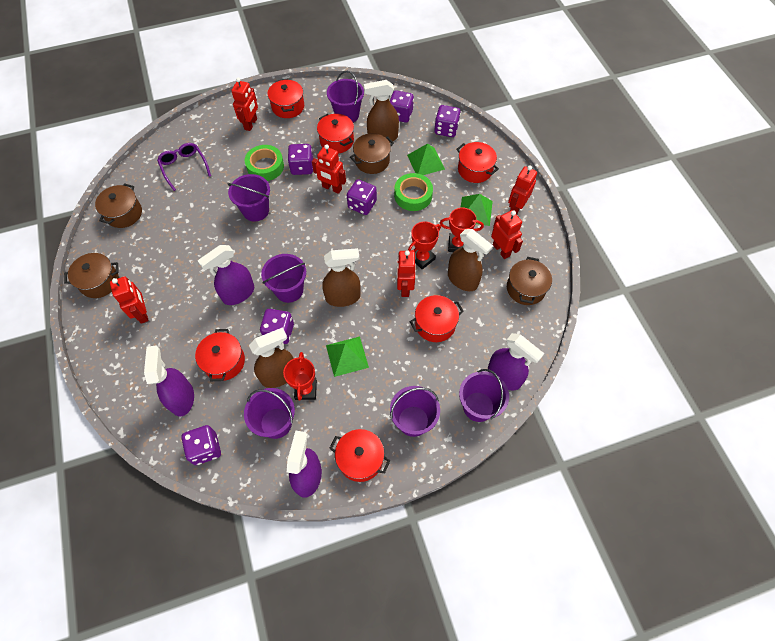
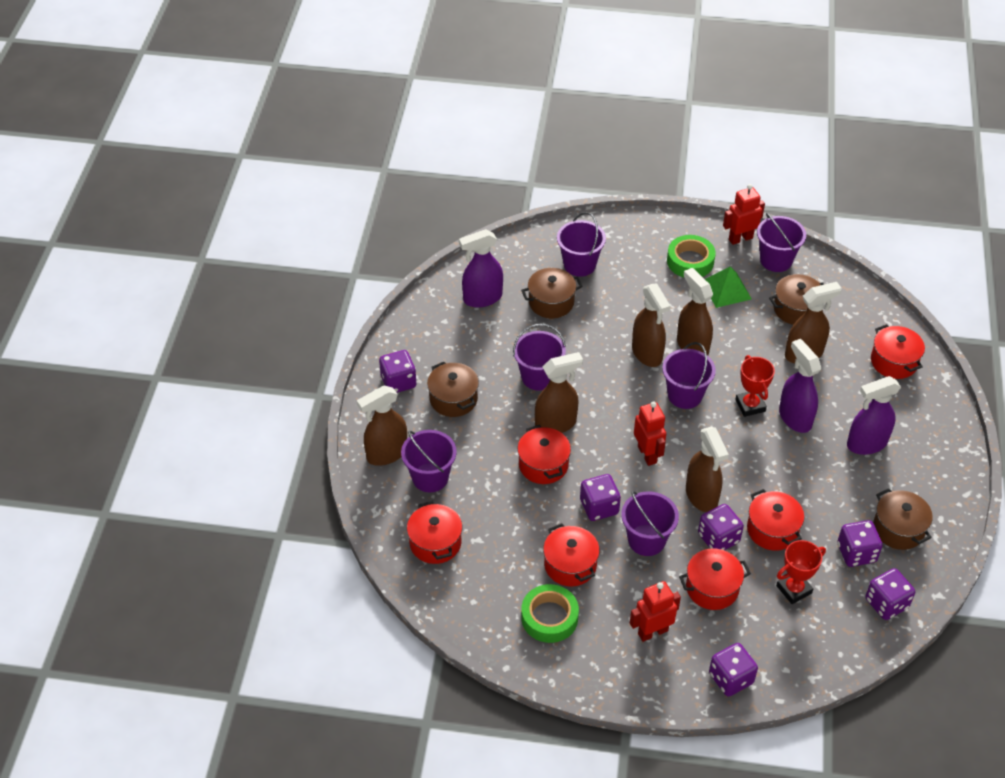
brown spray bottle: [249,327,294,388] [322,248,361,307] [364,80,399,143] [448,229,493,291] = 4 -> [357,386,407,466] [535,352,583,433] [632,284,671,367] [677,268,713,355] [686,427,729,512] [785,282,842,364] = 6
green pyramid: [326,337,369,377] [407,143,445,175] [460,194,493,226] = 3 -> [705,266,752,308] = 1
purple glasses: [157,143,211,191] = 1 -> none = 0
purple spray bottle: [144,345,194,416] [198,245,254,305] [287,430,322,498] [488,333,545,391] = 4 -> [459,229,503,307] [779,339,821,433] [847,376,901,455] = 3
red robot: [110,276,149,324] [231,78,258,131] [312,144,346,194] [397,250,415,297] [491,210,523,259] [508,166,537,215] = 6 -> [630,581,681,642] [634,402,666,466] [723,184,765,245] = 3
red trophy: [283,352,317,401] [408,222,441,269] [440,208,484,252] = 3 -> [735,355,775,417] [776,540,826,604] = 2

